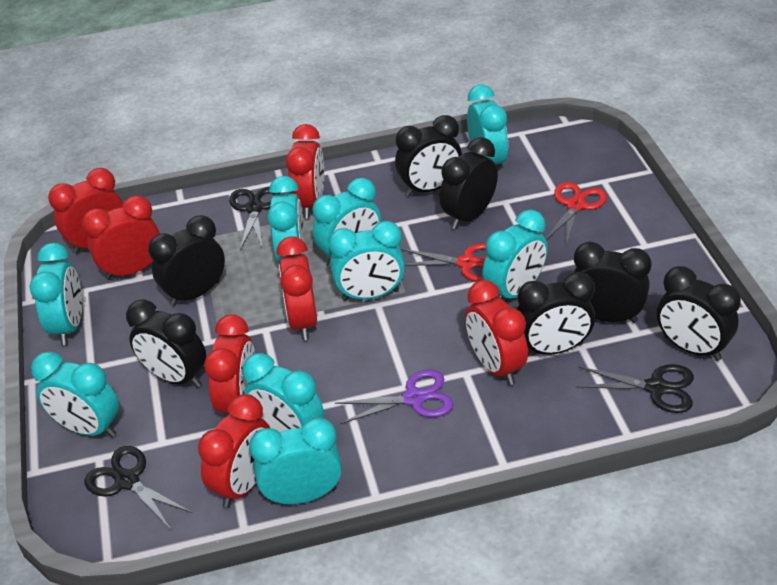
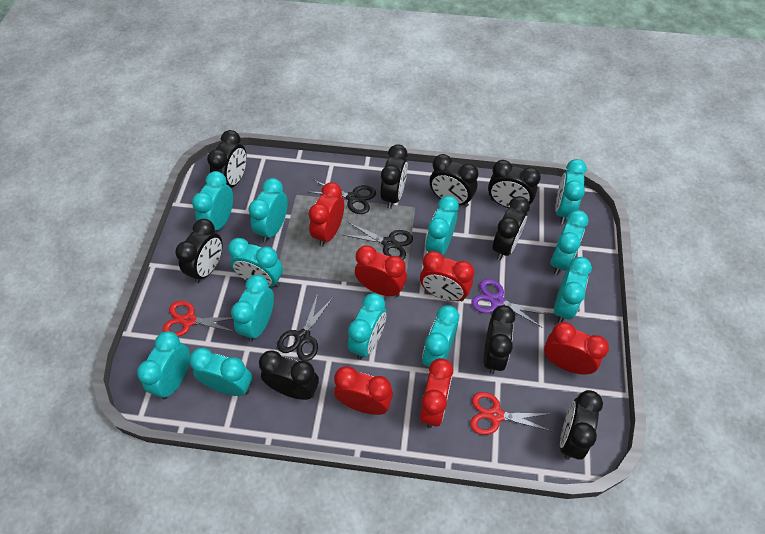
black clock: [126,300,206,388] [148,215,225,306] [395,115,462,196] [439,137,498,230] [517,272,595,355] [574,242,651,323] [657,266,741,361] = 7 -> [175,219,222,284] [207,130,247,188] [259,350,319,400] [380,144,408,209] [430,154,478,207] [484,305,515,374] [488,160,541,208] [492,196,530,260] [560,390,603,460] = 9
red clock: [48,168,123,254] [82,195,160,280] [198,394,270,508] [204,314,255,413] [276,237,317,340] [286,124,324,219] [465,280,528,385] = 7 -> [309,182,344,247] [334,366,393,415] [355,245,407,297] [420,251,474,301] [420,358,453,428] [544,322,609,374] = 6
turquoise clock: [29,243,82,346] [31,351,119,437] [242,353,324,432] [249,417,342,504] [268,176,305,263] [313,178,381,268] [328,221,405,301] [467,85,508,166] [482,209,548,300] = 9 -> [137,331,190,399] [189,348,252,396] [192,171,233,230] [228,238,283,287] [231,275,274,342] [248,178,288,243] [348,293,386,360] [422,305,459,372] [425,196,459,255] [550,210,589,275] [554,257,592,323] [555,159,587,224] = 12

